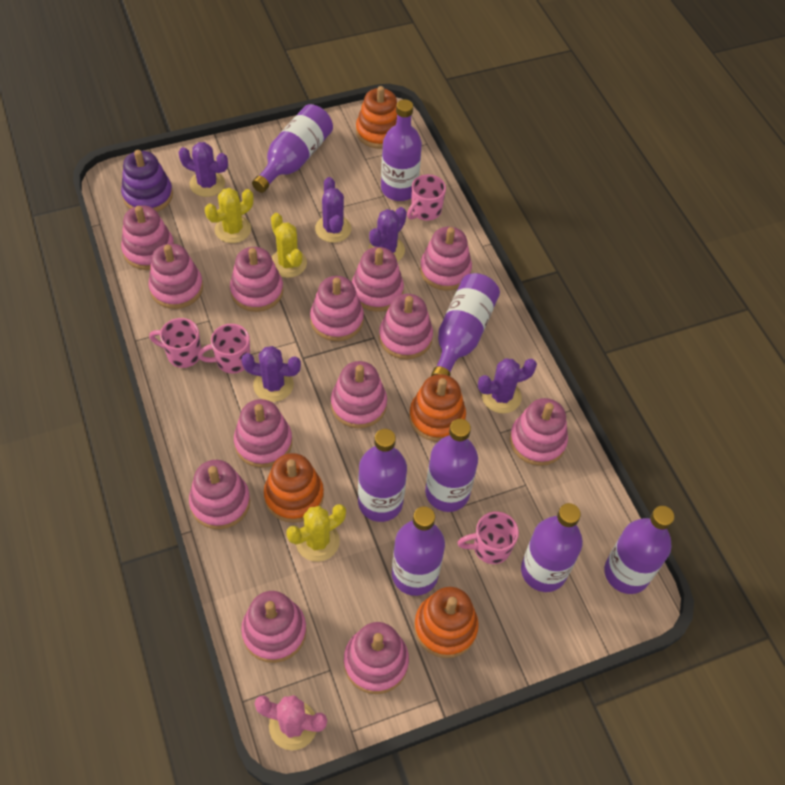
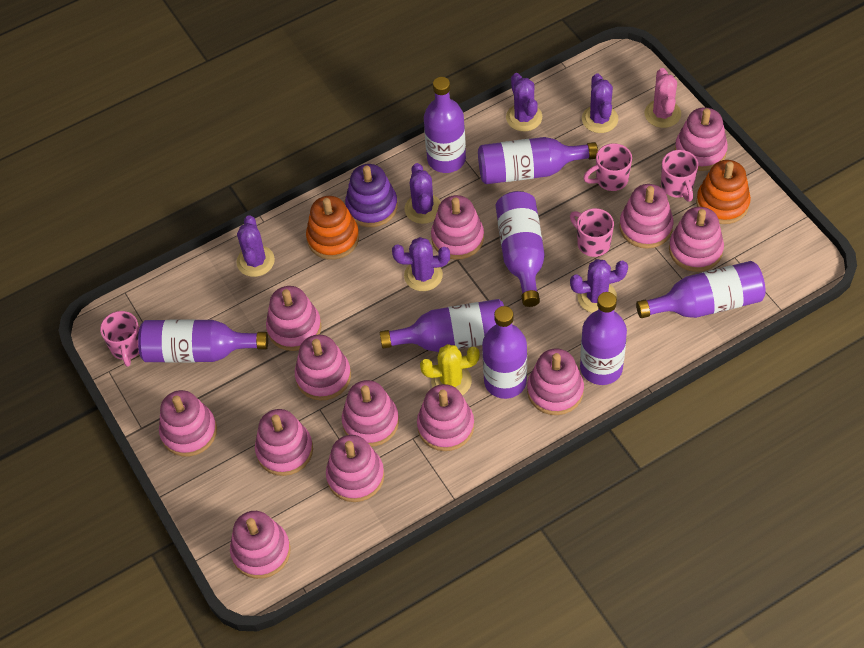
orange stacking toy: [264,453,324,523] [356,86,397,149] [409,374,466,441] [414,587,479,658] = 4 -> [306,196,359,260] [696,160,751,224] = 2
purple cactus: [178,142,228,197] [241,346,301,402] [315,177,351,243] [368,207,407,262] [478,358,537,413] = 5 -> [236,215,275,277] [392,237,450,291] [404,163,441,224] [506,73,542,131] [570,259,628,313] [582,73,618,133] = 6
yellow cactus: [205,188,253,243] [271,213,307,278] [286,504,346,562] = 3 -> [420,344,480,395] = 1

